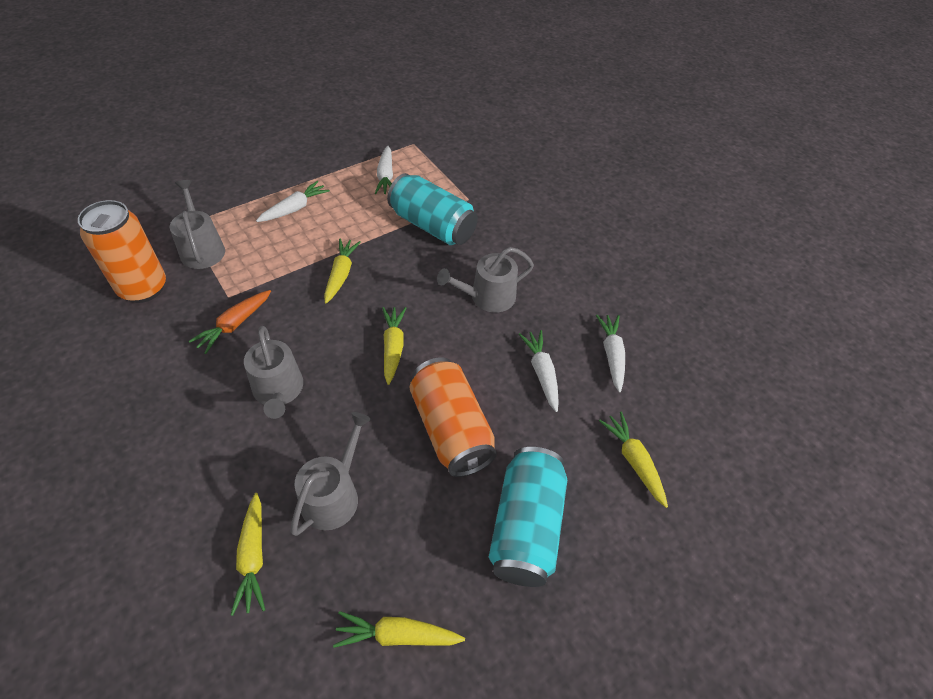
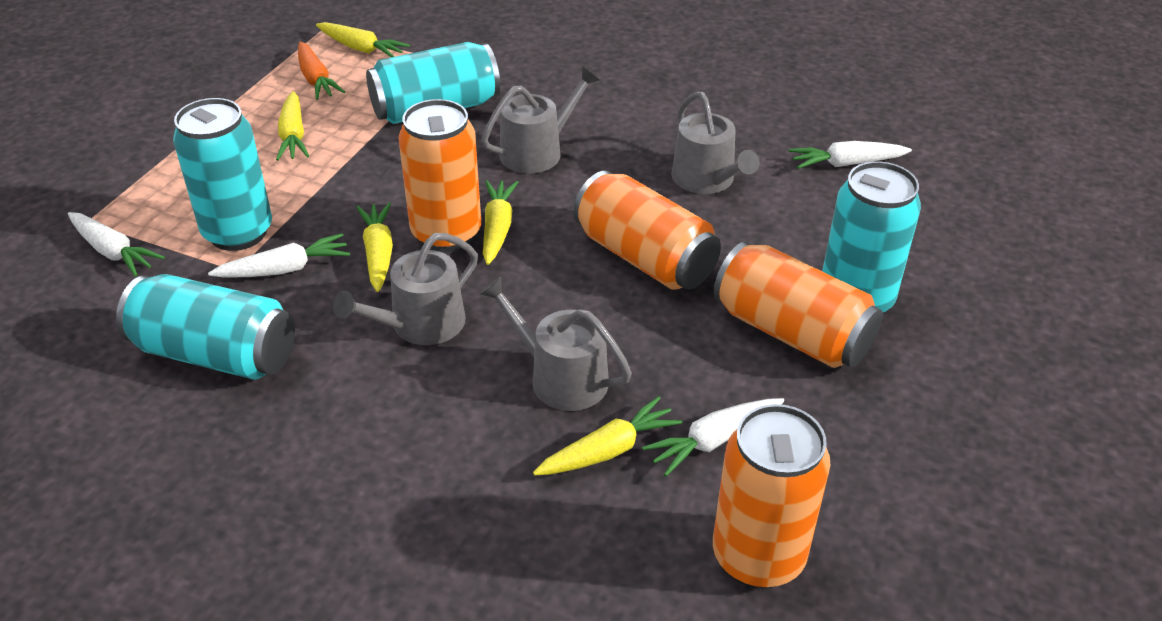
orange can: [78,200,166,303] [410,357,497,477] = 2 -> [399,99,481,252] [573,171,721,290] [713,242,883,368] [713,404,830,589] = 4
turquoise can: [387,173,478,245] [489,447,567,587] = 2 -> [116,274,295,380] [173,98,272,251] [366,42,500,124] [822,161,921,312] = 4

